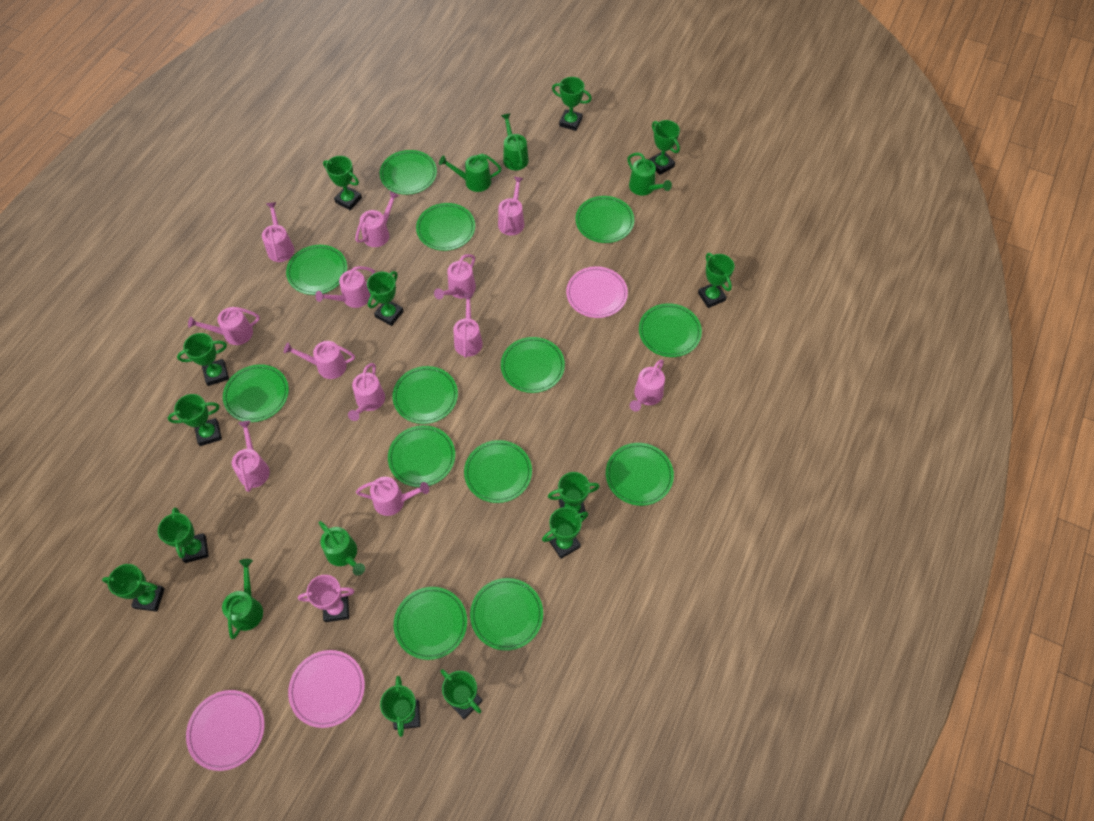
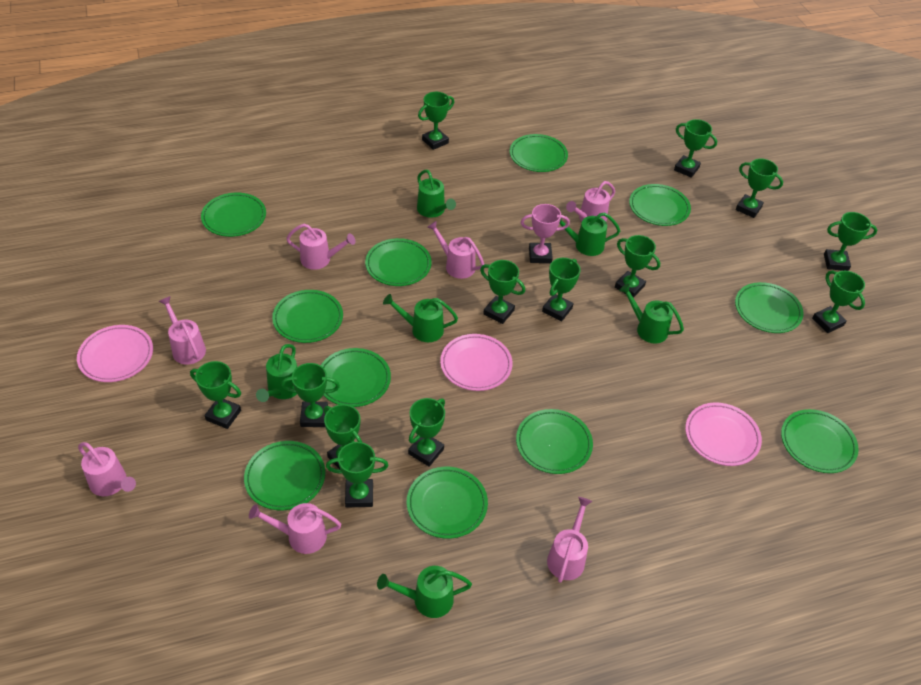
green plate: [223,364,289,422] [286,245,347,295] [380,150,437,195] [388,425,455,487] [392,366,458,424] [394,587,467,660] [416,203,475,251] [464,440,532,503] [470,578,543,651] [501,337,565,393] [575,196,634,243] [606,443,674,506] [639,303,702,357] = 13 -> [201,193,266,237] [244,441,325,510] [272,290,343,343] [320,348,391,407] [365,238,432,286] [407,467,488,539] [510,134,568,172] [516,409,593,474] [629,184,691,226] [735,282,804,333] [781,409,859,473] = 11
green watering can: [222,559,263,639] [319,521,365,576] [439,154,502,192] [501,113,529,170] [627,153,672,196] = 5 -> [256,344,297,402] [377,566,472,618] [383,294,458,342] [417,170,456,218] [559,213,620,256] [619,284,684,344] = 6
pink watering can: [188,307,260,345] [232,421,270,492] [262,202,294,262] [284,341,355,379] [315,266,375,308] [348,363,385,421] [355,191,399,247] [356,477,429,516] [434,254,476,299] [453,294,483,358] [498,177,524,235] [630,359,665,412] = 12 -> [78,442,136,496] [159,296,206,365] [249,503,341,554] [286,224,356,270] [427,221,484,279] [547,497,592,583] [566,181,615,222] = 7

